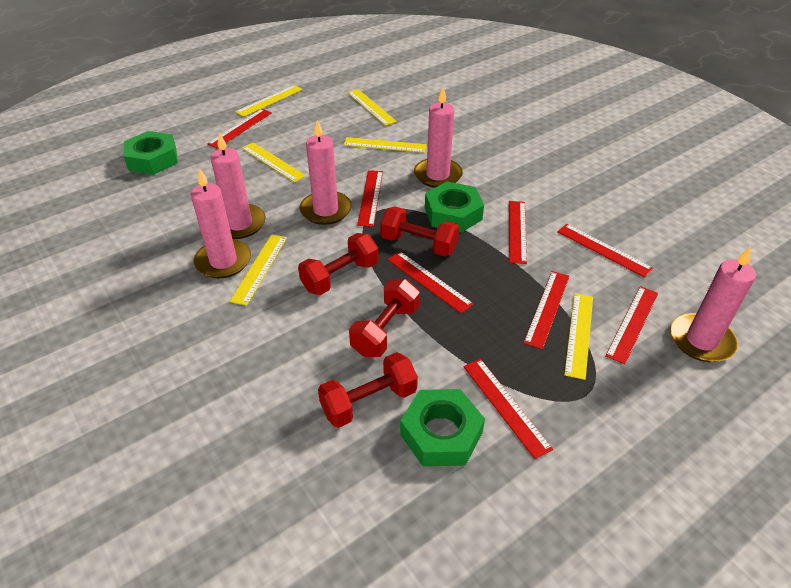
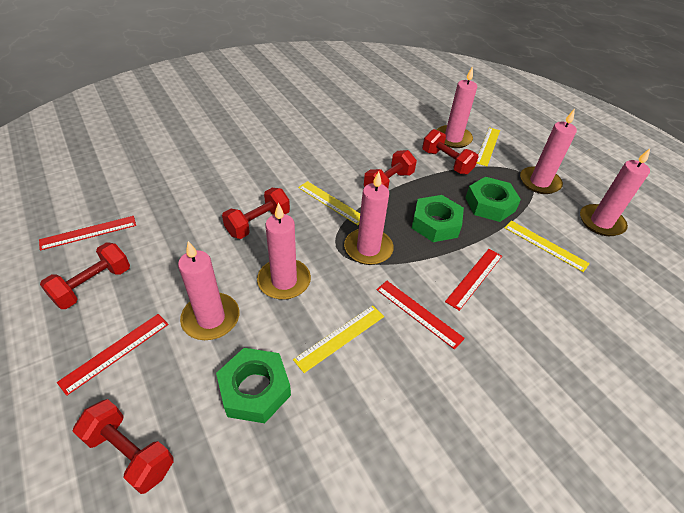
pink candle: [191,168,251,278] [210,133,266,239] [299,120,352,225] [414,87,463,188] [671,246,756,362] = 5 -> [178,241,239,340] [257,203,311,300] [344,171,394,265] [436,66,477,148] [520,109,577,194] [580,148,650,236] = 6
red dumbbell: [298,233,378,295] [318,352,418,428] [349,279,420,357] [380,207,459,256] = 4 -> [40,242,130,309] [72,399,174,494] [222,188,290,239] [364,150,417,188] [422,129,479,175] = 5
red ruler: [207,109,272,149] [357,170,383,227] [387,252,474,314] [463,359,553,459] [509,201,527,264] [524,271,570,349] [557,224,654,278] [606,286,658,365] = 8 -> [39,216,136,251] [57,314,169,396] [376,281,465,350] [445,249,502,311] = 4
yellow ruler: [230,234,287,306] [235,85,302,117] [242,142,306,182] [344,137,426,153] [347,89,397,126] [564,293,593,380] = 6 -> [293,305,384,373] [298,181,360,225] [477,127,500,166] [504,220,590,272] = 4

